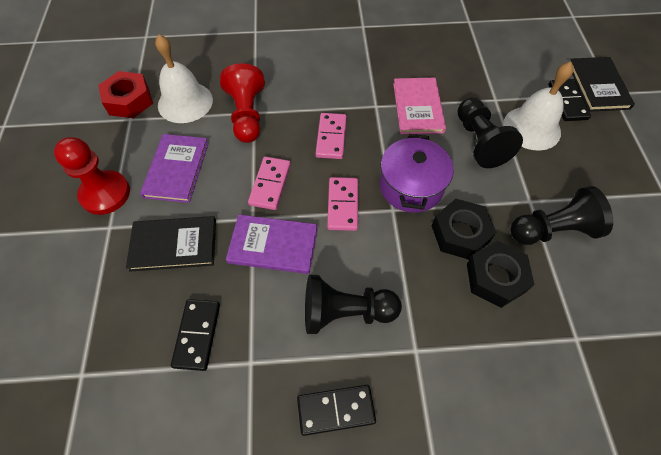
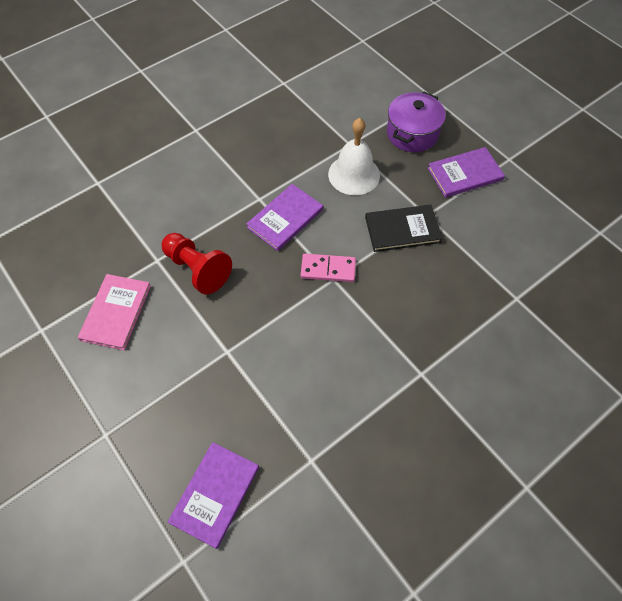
black book: [126,216,216,271] [570,57,635,112] = 2 -> [365,205,442,252] = 1
black domino: [171,299,220,371] [297,385,376,436] [548,79,591,121] = 3 -> none = 0
black nut: [432,199,496,260] [467,241,534,308] = 2 -> none = 0
black pawn: [305,275,402,334] [457,98,523,168] [510,186,613,245] = 3 -> none = 0
pink domino: [248,156,291,210] [315,113,347,159] [327,177,358,231] = 3 -> [301,254,356,282] = 1
purple book: [140,134,209,203] [226,215,318,274] = 2 -> [168,442,259,549] [246,184,323,251] [428,147,505,198] = 3
red nut: [98,71,153,118] = 1 -> none = 0
red pawn: [54,137,130,215] [220,63,265,143] = 2 -> [162,233,232,295] = 1
white bell: [155,34,213,123] [503,62,574,151] = 2 -> [328,118,380,195] = 1

